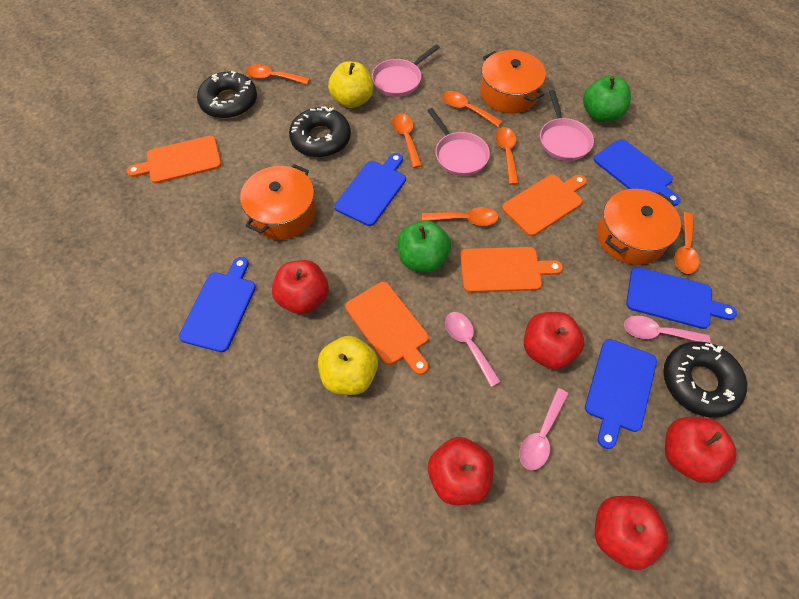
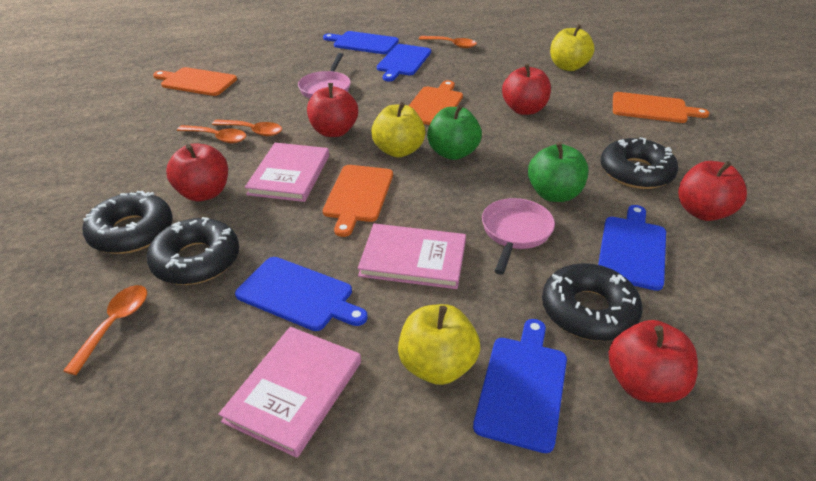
black donut: [197,71,257,119] [289,106,351,157] [663,341,747,418] = 3 -> [82,190,173,254] [147,217,239,285] [542,263,643,341] [601,137,678,189] = 4
orange pot: [240,164,316,240] [480,50,546,113] [597,189,681,265] = 3 -> none = 0
orange spoon: [246,64,310,85] [392,113,422,168] [422,207,499,226] [442,91,503,127] [495,127,519,185] [675,212,699,274] = 6 -> [63,285,147,375] [177,125,246,143] [212,120,282,136] [419,36,477,48] = 4
pink book: none = 0 -> [218,327,361,458] [245,143,329,202] [358,224,466,289] = 3
pink pan: [372,44,440,97] [427,108,490,176] [540,90,594,161] = 3 -> [298,53,351,98] [482,198,555,275] = 2
pink spoon: [445,312,501,387] [519,388,569,470] [624,316,710,343] = 3 -> none = 0
yellow apple: [318,336,378,395] [328,61,373,108] = 2 -> [371,102,426,157] [398,304,480,385] [550,24,595,71] = 3

